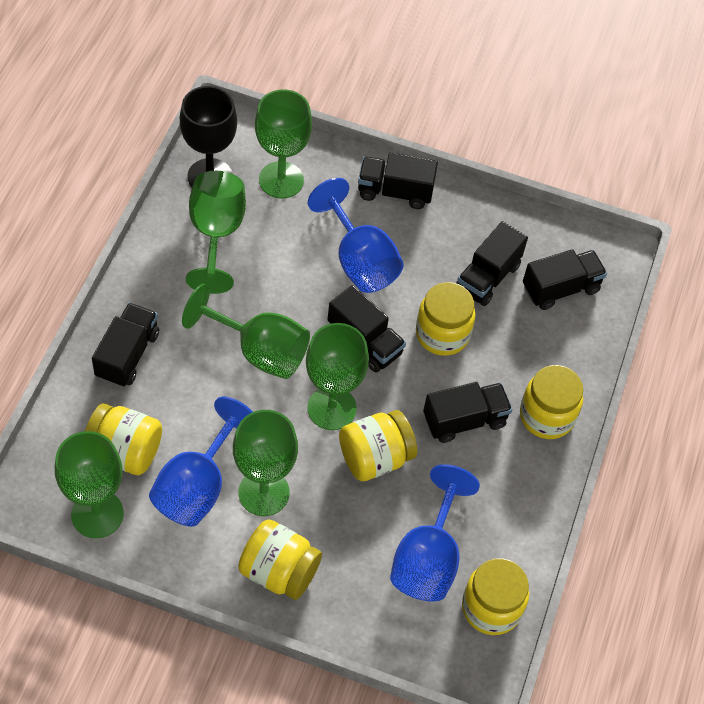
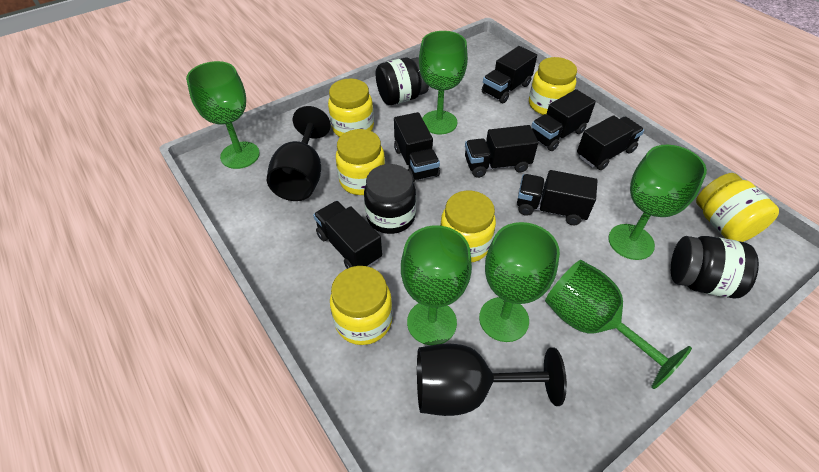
black goblet: [180,86,237,188] = 1 -> [267,106,331,201] [417,344,567,416] = 2
black jar: none = 0 -> [364,164,416,234] [376,57,429,105] [671,236,759,298] = 3
black truck: [92,303,159,387] [328,285,406,372] [358,153,438,209] [423,382,512,443] [456,221,528,306] [523,249,607,310] = 6 -> [313,201,382,269] [394,112,440,182] [465,125,538,178] [482,46,537,103] [517,170,598,225] [531,89,596,151] [577,115,644,170] = 7
blue goblet: [149,397,253,527] [308,178,404,293] [390,464,480,602] = 3 -> none = 0

